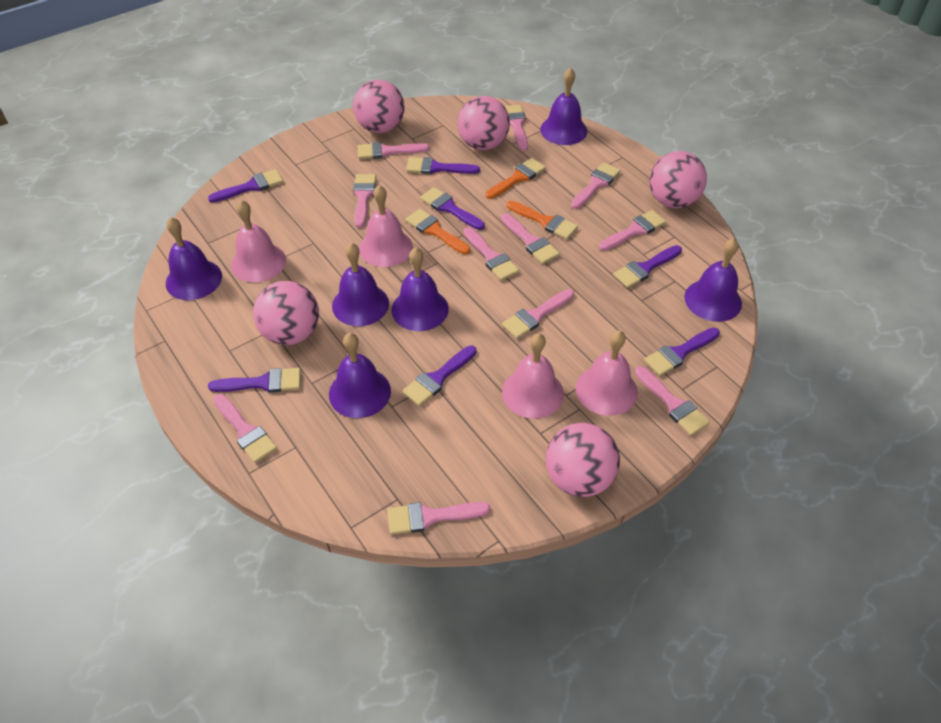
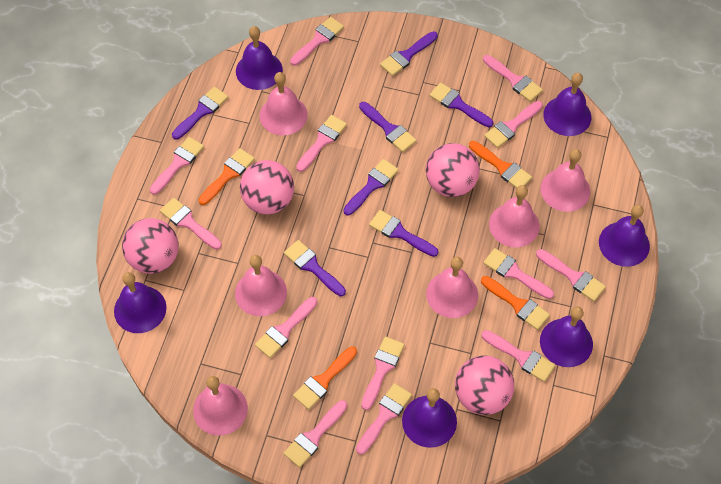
orange brush: [406,209,470,255] [485,158,546,199] [507,201,578,239] = 3 -> [198,148,255,205] [293,346,357,410] [469,141,532,188] [481,276,550,330] = 4
pink ball: [253,281,319,345] [353,80,405,133] [457,96,510,150] [546,423,620,497] [649,151,707,208] = 5 -> [122,218,179,274] [240,160,294,215] [426,143,480,197] [455,356,514,415] = 4
pink bell: [231,200,286,283] [359,185,413,267] [502,333,564,419] [576,330,638,416] = 4 -> [193,376,248,436] [235,255,287,316] [260,72,308,135] [426,257,478,318] [489,185,539,247] [541,149,590,212] = 6
pink brush: [213,394,277,463] [353,174,376,228] [358,142,430,159] [387,502,490,534] [463,227,519,281] [501,213,560,264] [502,289,574,339] [504,105,528,151] [571,162,621,209] [599,210,666,251] [635,366,710,436] = 11 -> [150,137,204,195] [160,198,222,250] [255,297,317,358] [283,400,347,468] [290,17,344,66] [296,115,347,172] [356,383,412,455] [361,336,404,410] [481,330,555,382] [483,55,543,102] [483,248,554,299] [484,101,543,148] [536,249,606,301] = 13

